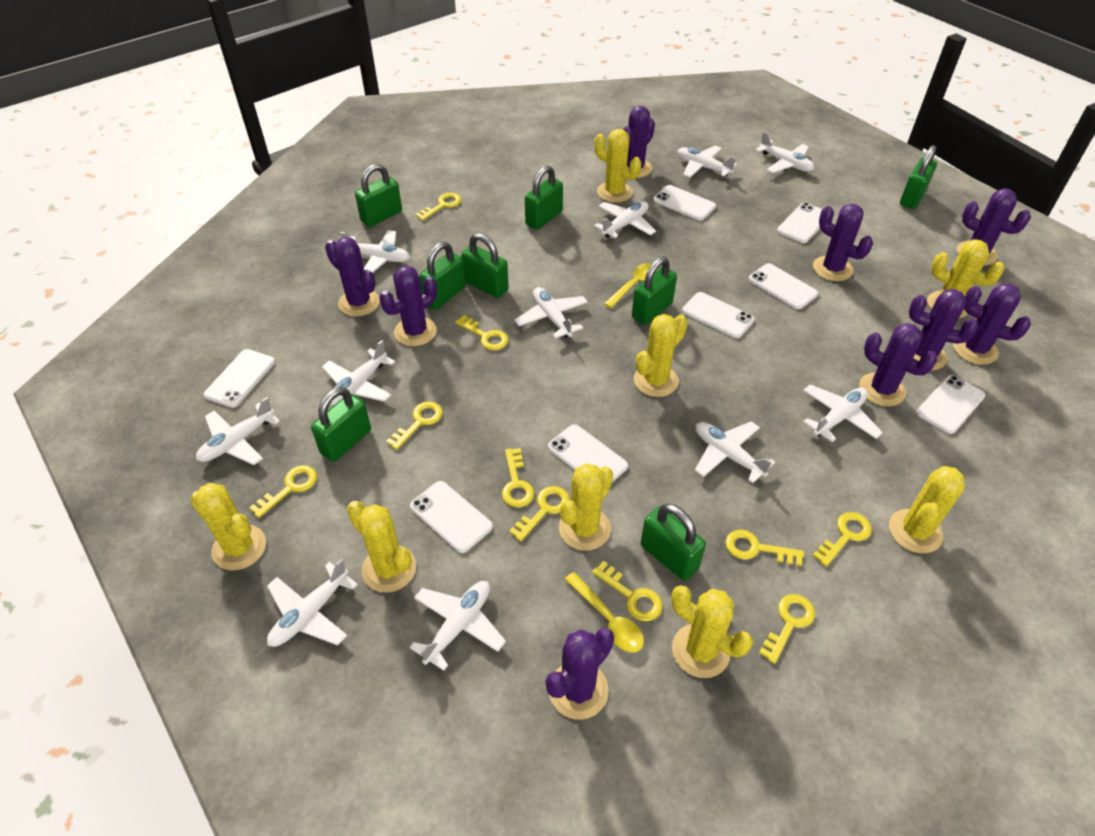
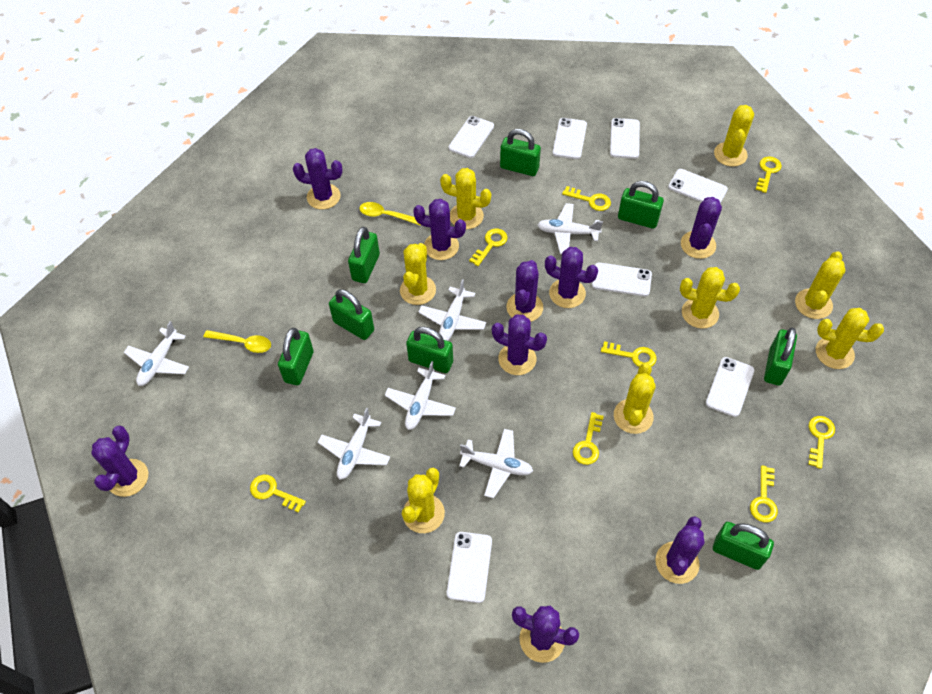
white phone: [204,349,275,408] [410,481,493,553] [548,424,628,482] [653,185,716,221] [682,292,755,338] [748,263,818,309] [777,203,823,243] [916,375,985,434] = 8 -> [447,532,492,603] [449,116,494,158] [552,118,587,159] [592,262,652,296] [610,118,640,159] [668,169,728,203] [706,357,754,417] = 7
white plane: [196,397,280,465] [267,558,358,647] [322,340,396,406] [340,230,410,273] [410,581,506,671] [515,287,588,338] [594,201,656,238] [677,145,737,178] [695,421,775,483] [755,131,814,173] [803,385,883,442] = 11 -> [124,321,189,386] [318,408,390,480] [385,361,456,430] [418,279,486,341] [459,429,533,498] [537,203,603,254] = 6
yellow key: [249,465,317,518] [386,402,443,450] [415,193,461,221] [455,315,508,350] [502,448,534,507] [509,486,570,541] [592,561,663,621] [725,530,804,566] [759,594,815,664] [813,512,872,567] = 10 -> [250,475,306,513] [469,228,508,266] [562,186,611,211] [573,412,604,465] [601,341,657,367] [750,466,778,522] [756,156,782,193] [808,416,835,469] = 8

